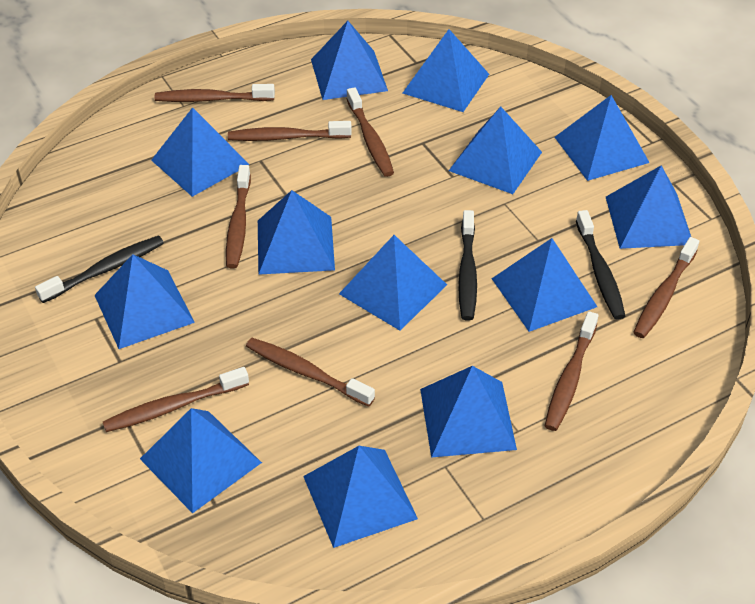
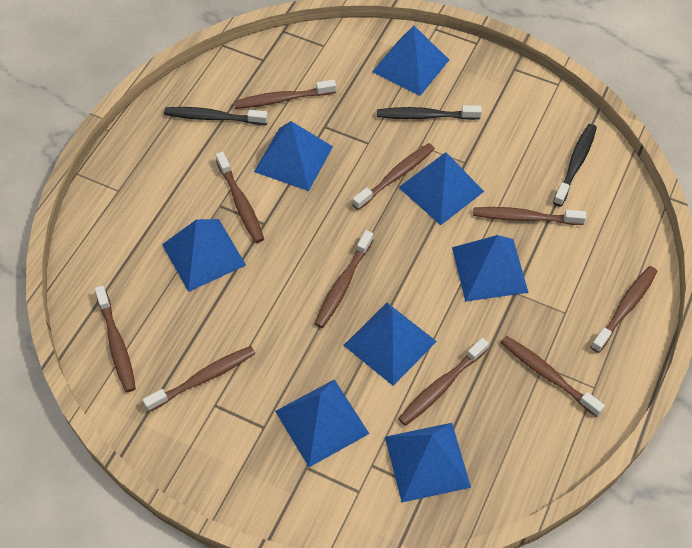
blue pyramid: [94,254,195,349] [140,408,262,513] [151,107,250,197] [258,190,335,275] [303,446,418,548] [311,21,388,100] [339,235,447,330] [403,29,489,112] [420,366,517,458] [449,107,542,194] [491,238,597,332] [555,95,650,181] [606,165,691,249] = 13 -> [162,219,246,292] [254,121,333,191] [275,379,369,467] [343,303,437,386] [372,26,449,96] [385,423,471,502] [398,152,484,225] [452,235,529,302] = 8
brown toothbrush: [103,367,249,432] [154,84,275,102] [226,165,251,268] [228,121,352,141] [246,338,375,407] [347,87,394,177] [545,311,598,431] [633,237,699,338] = 8 -> [95,285,136,392] [143,346,255,412] [216,152,264,243] [234,80,336,109] [314,230,373,328] [352,143,435,210] [398,338,489,426] [473,207,586,225] [501,336,605,417] [591,266,658,353] = 10

